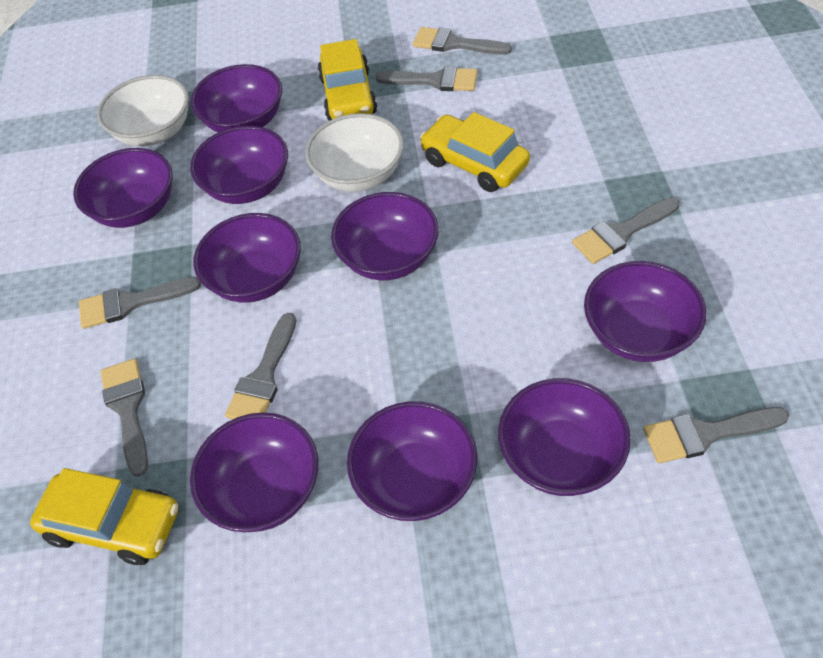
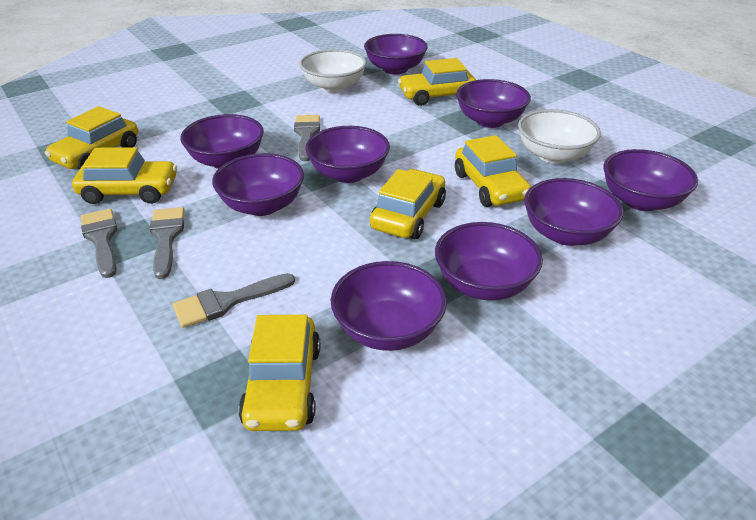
grey brush: [79,277,201,329] [100,359,148,477] [225,313,296,419] [375,66,478,91] [413,27,512,55] [572,197,680,264] [643,407,789,463] = 7 -> [81,208,117,278] [150,207,184,279] [173,273,295,328] [294,115,320,161] = 4
yellow car: [30,468,178,565] [318,39,377,121] [420,112,530,192] = 3 -> [45,106,138,170] [72,147,177,204] [238,315,320,431] [370,169,446,239] [398,58,476,106] [455,135,531,207] = 6

